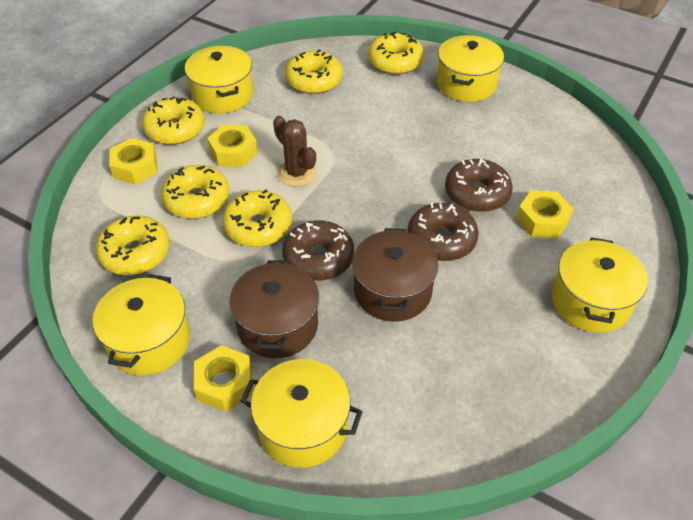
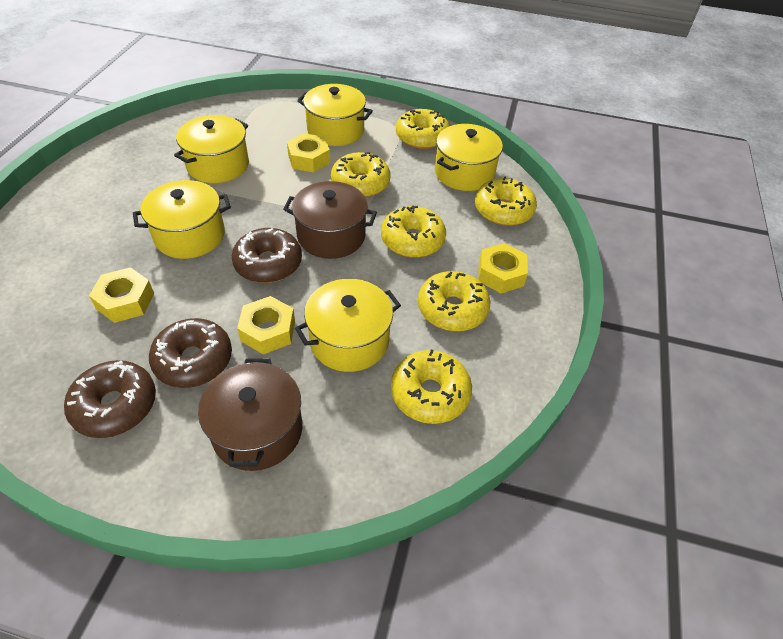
brown cactus: [273,116,317,187] = 1 -> none = 0

